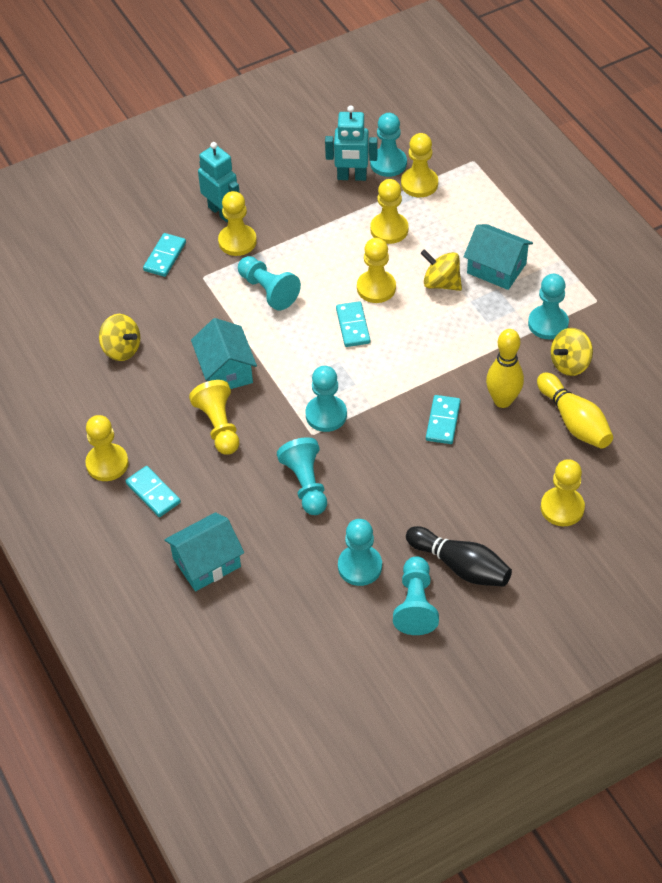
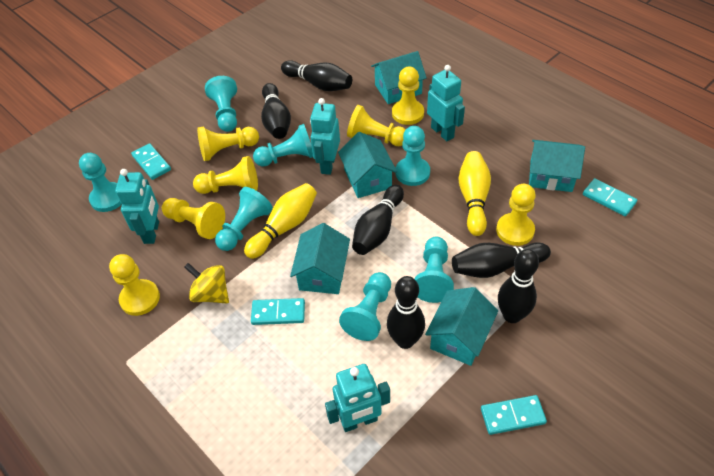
black bowling pin: [406,526,512,587] = 1 -> [261,83,291,139] [281,60,352,91] [352,185,404,255] [387,276,425,349] [452,243,551,278] [498,249,539,323] = 6
turquoise house: [164,512,244,591] [191,318,257,389] [464,224,533,290] = 3 -> [290,223,350,294] [338,132,397,198] [371,51,427,104] [425,287,498,366] [529,140,585,192] = 5
turquoise robot: [198,142,240,222] [325,106,377,181] = 2 -> [115,169,159,244] [310,98,340,175] [325,364,390,432] [427,65,465,141] = 4
yellow spinning top: [99,314,140,361] [420,249,462,291] [551,328,593,376] = 3 -> [184,263,229,303] = 1

